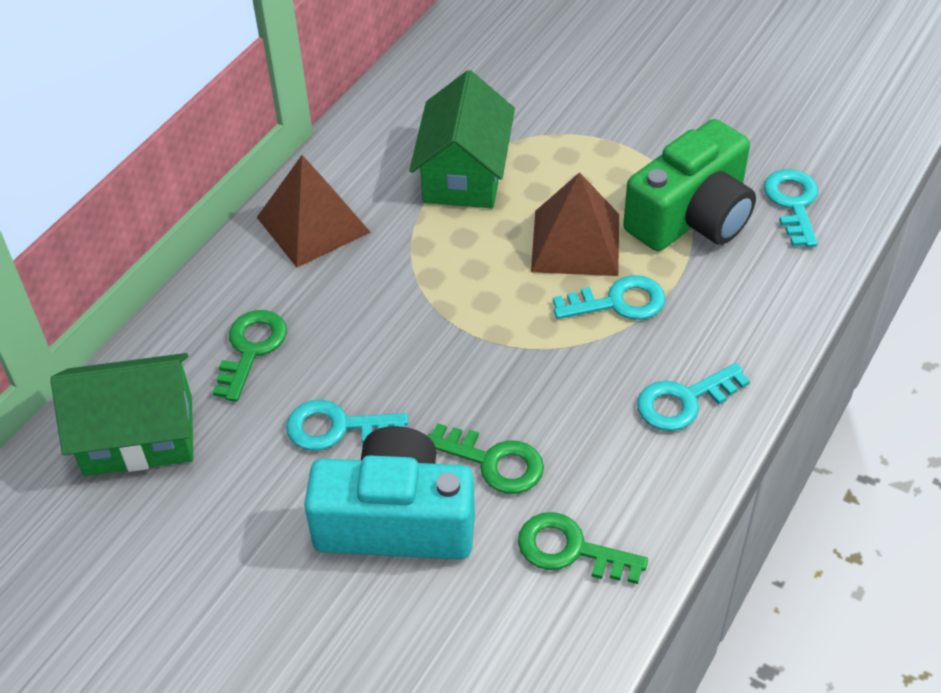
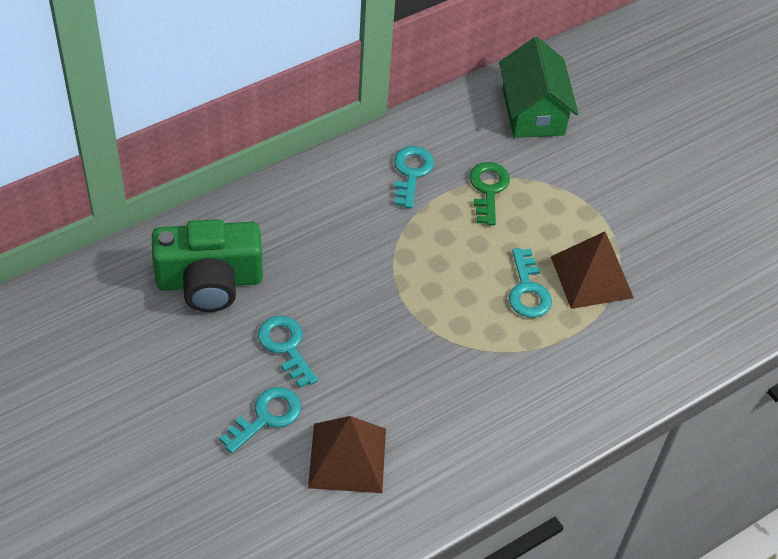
green house: [51,353,193,476] [409,70,515,208] = 2 -> [499,37,579,138] = 1
green key: [213,310,287,402] [428,423,544,494] [518,512,648,584] = 3 -> [469,162,510,226] = 1
turquoise camera: [304,426,475,559] = 1 -> none = 0

